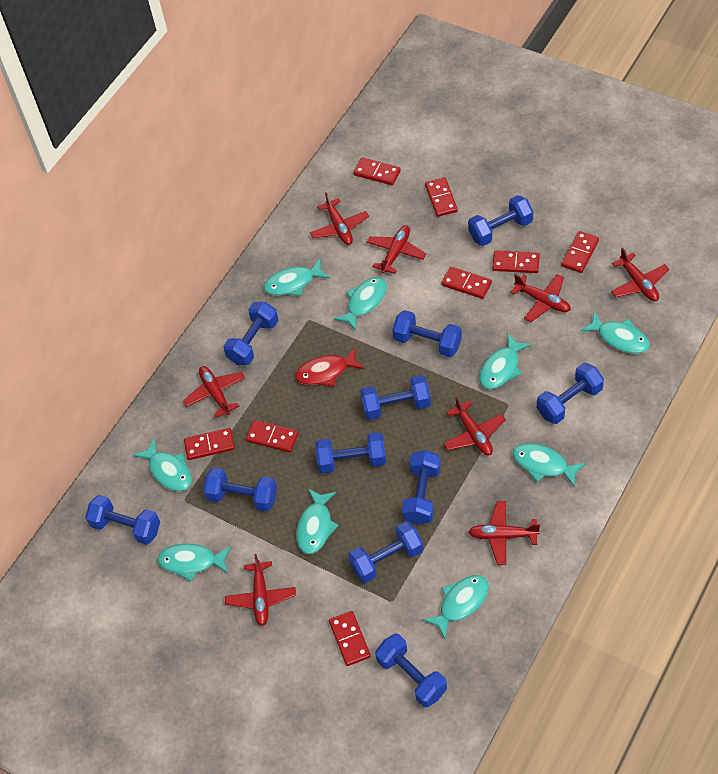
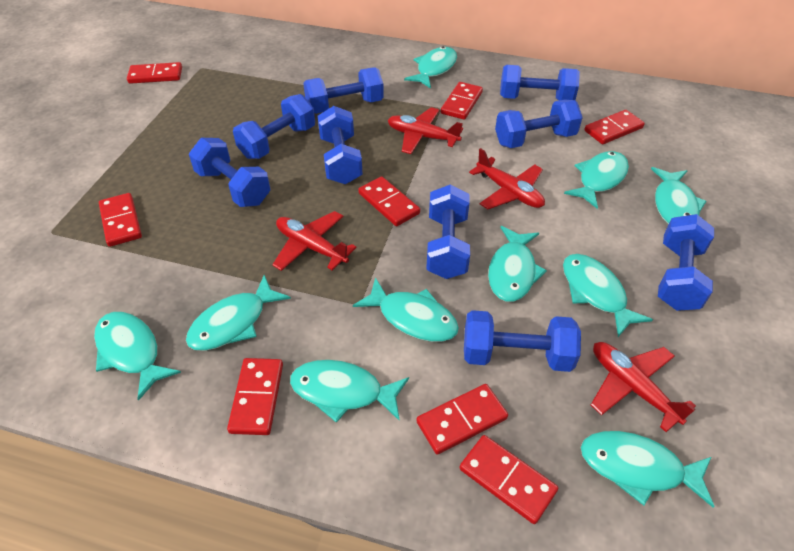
blue dumbbell: [85,495,160,545] [203,468,277,512] [223,302,278,365] [315,432,386,473] [348,522,423,583] [360,375,431,420] [375,634,447,707] [392,310,462,357] [402,450,441,525] [468,195,533,246] [537,363,604,424] = 11 -> [189,138,270,207] [233,94,315,159] [303,67,384,114] [318,106,362,184] [426,184,470,279] [464,310,581,372] [495,100,583,148] [500,65,580,101] [658,214,714,311] = 9
red fish: [295,347,364,387] = 1 -> none = 0
red plane: [183,366,245,418] [225,554,296,626] [310,192,369,245] [366,225,426,274] [443,397,506,456] [469,501,540,565] [510,274,571,322] [611,248,669,301] = 8 -> [272,211,357,271] [388,107,463,154] [469,148,545,210] [591,342,696,432] = 4
turquoise fish: [133,438,192,491] [157,543,231,582] [264,259,330,296] [296,489,339,554] [334,277,387,331] [423,575,489,639] [479,333,532,389] [512,443,586,488] [581,311,650,354] = 9 -> [94,312,181,401] [186,275,291,351] [290,360,409,423] [353,277,459,342] [404,46,457,88] [488,226,547,302] [563,254,653,337] [564,151,629,209] [581,431,714,507] [651,167,706,224] = 10

